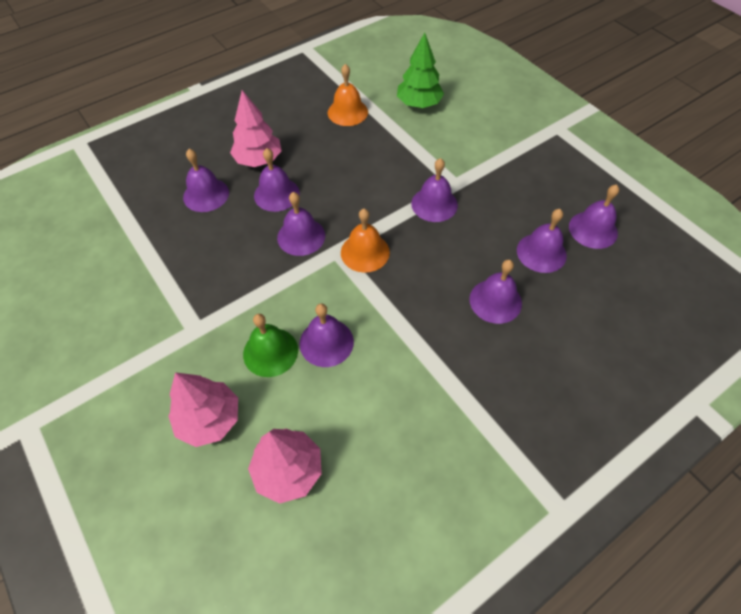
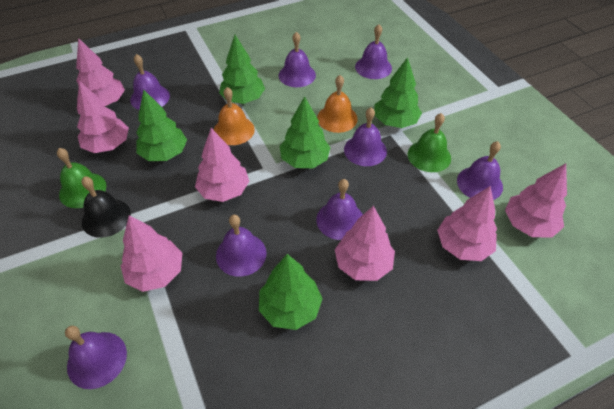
black bell: none = 0 -> [81,177,131,238] = 1
green bell: [243,314,298,377] = 1 -> [57,148,106,208] [408,113,451,172] = 2
green tree: [397,33,444,108] = 1 -> [136,90,187,161] [219,35,265,104] [259,254,322,330] [280,96,331,168] [374,57,422,128] = 5
pink tree: [169,372,238,447] [230,90,282,167] [248,428,322,504] = 3 -> [76,38,125,106] [77,81,129,153] [121,215,182,292] [195,128,249,202] [335,206,395,281] [437,186,497,261] [505,163,567,238] = 7

